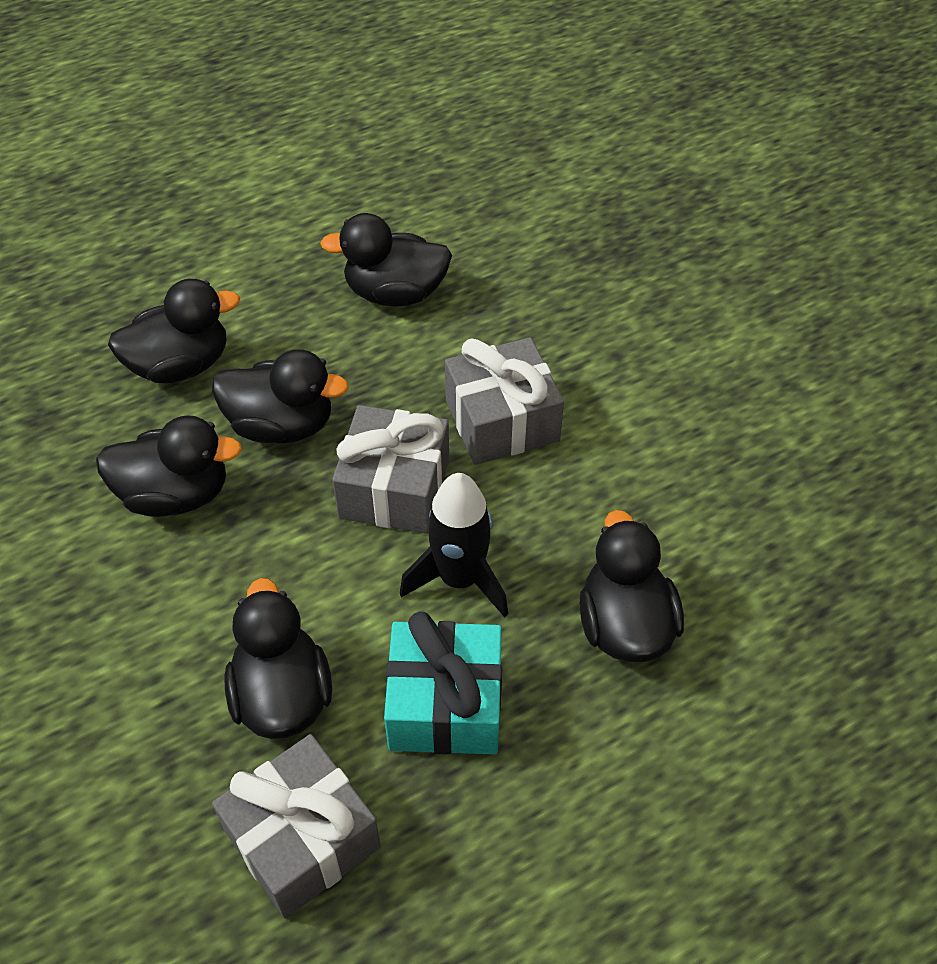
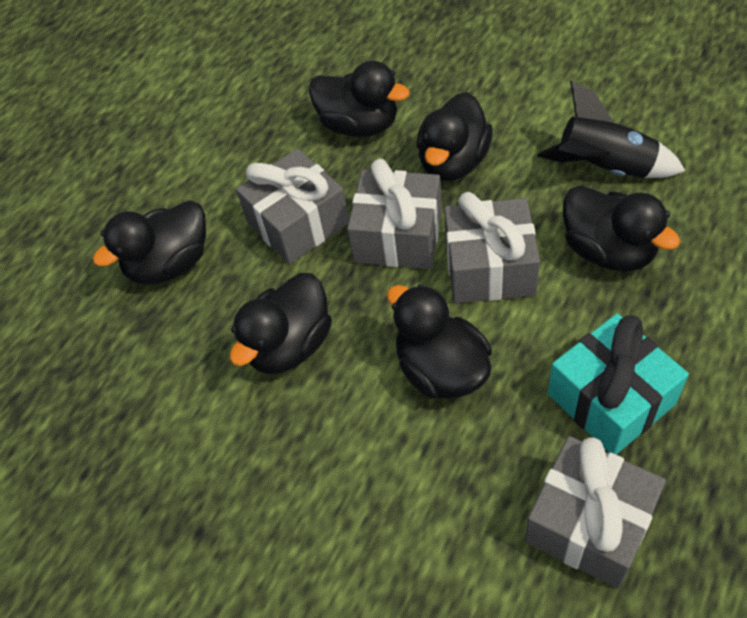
grey gift: [212,734,381,918] [332,405,449,534] [445,337,564,465] = 3 -> [236,149,349,264] [347,159,442,269] [444,192,540,303] [525,436,666,589] = 4

